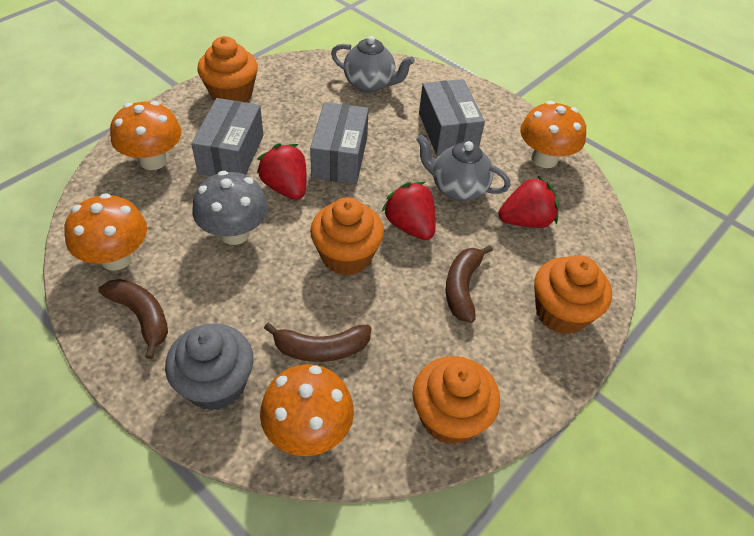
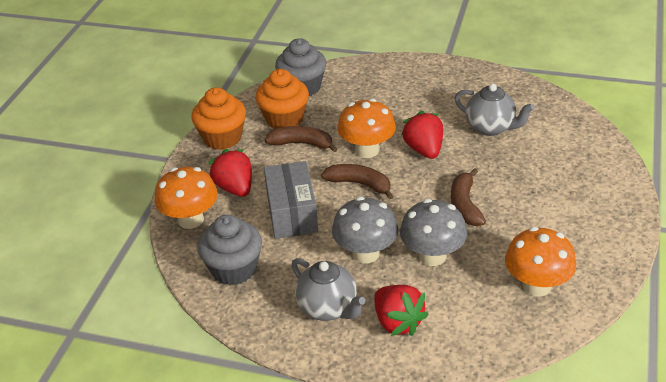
grey box: [191,98,264,176] [310,102,369,184] [419,79,485,156] = 3 -> [264,161,318,239] = 1
grey cupcake: [165,323,254,411] = 1 -> [197,215,262,285] [275,38,326,96] = 2
grey mushroom: [192,171,268,245] = 1 -> [332,197,398,263] [400,199,467,266] = 2
orange cupcake: [197,36,258,102] [310,197,384,275] [412,356,500,445] [534,255,612,335] = 4 -> [191,87,246,150] [255,69,309,129] = 2
orange mushroom: [64,193,147,271] [110,101,182,170] [260,364,354,456] [520,101,586,168] = 4 -> [155,167,218,229] [337,99,396,158] [505,227,576,297] = 3

